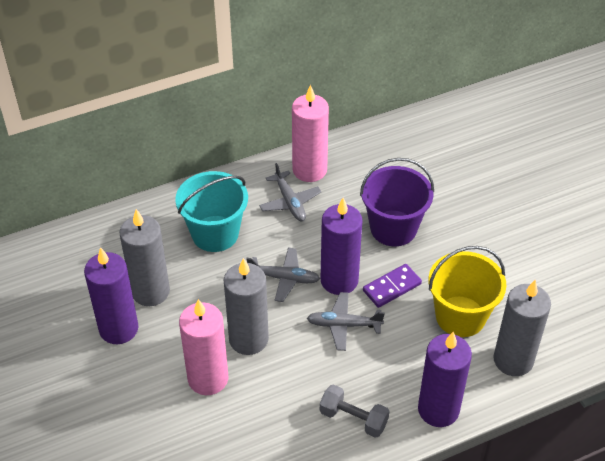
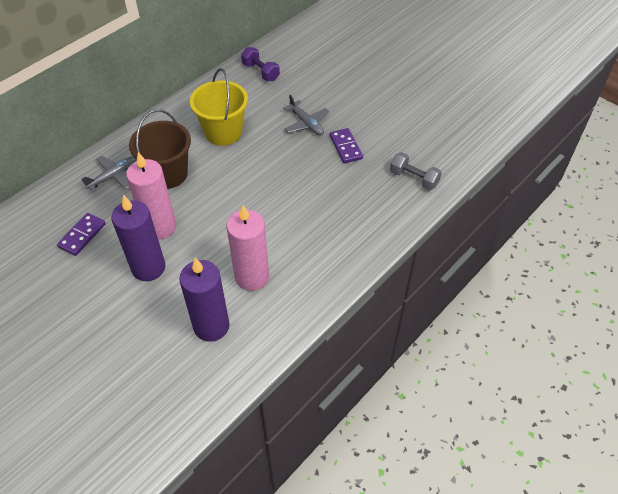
brown bucket: none = 0 -> [129,109,191,189] = 1
grey candle: [120,209,170,306] [224,258,269,355] [493,280,551,376] = 3 -> none = 0
grey plane: [246,248,320,302] [259,163,321,221] [307,292,385,351] = 3 -> [81,156,137,193] [283,95,329,135] = 2
purple bucket: [360,158,434,246] = 1 -> none = 0
purple candle: [84,247,138,344] [321,198,362,295] [418,332,472,427] = 3 -> [111,195,166,281] [179,258,230,342] = 2
purple domino: [363,264,422,308] = 1 -> [57,213,106,256] [330,128,363,163] = 2
purple dumbbell: none = 0 -> [241,47,280,81] = 1
turquoise bucket: [175,171,248,252] = 1 -> none = 0

